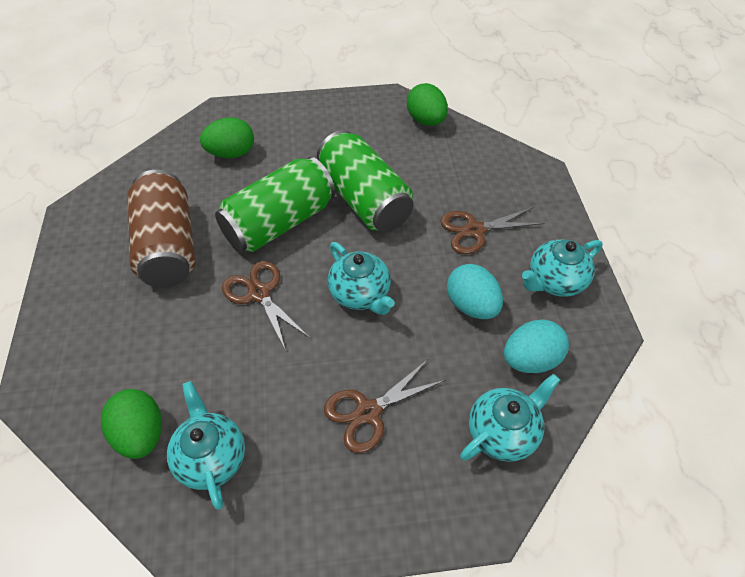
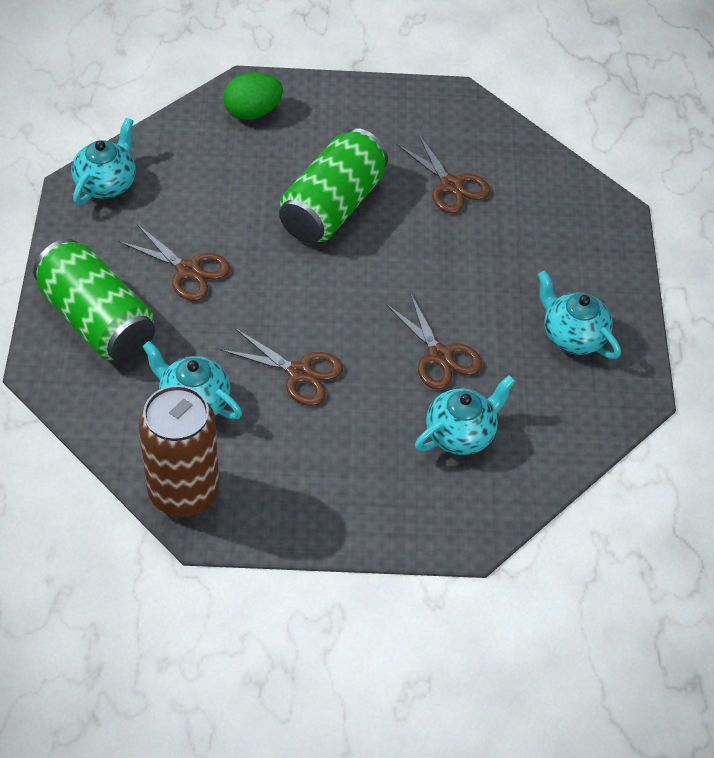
brown scissors: [222,261,310,351] [324,359,446,453] [440,207,544,254] = 3 -> [118,223,230,301] [220,328,343,406] [386,292,482,389] [397,133,490,213] = 4
green egg: [101,389,162,459] [200,117,254,158] [407,83,448,126] = 3 -> [223,72,283,120] = 1
turquoise egg: [447,264,503,319] [504,319,569,373] = 2 -> none = 0

